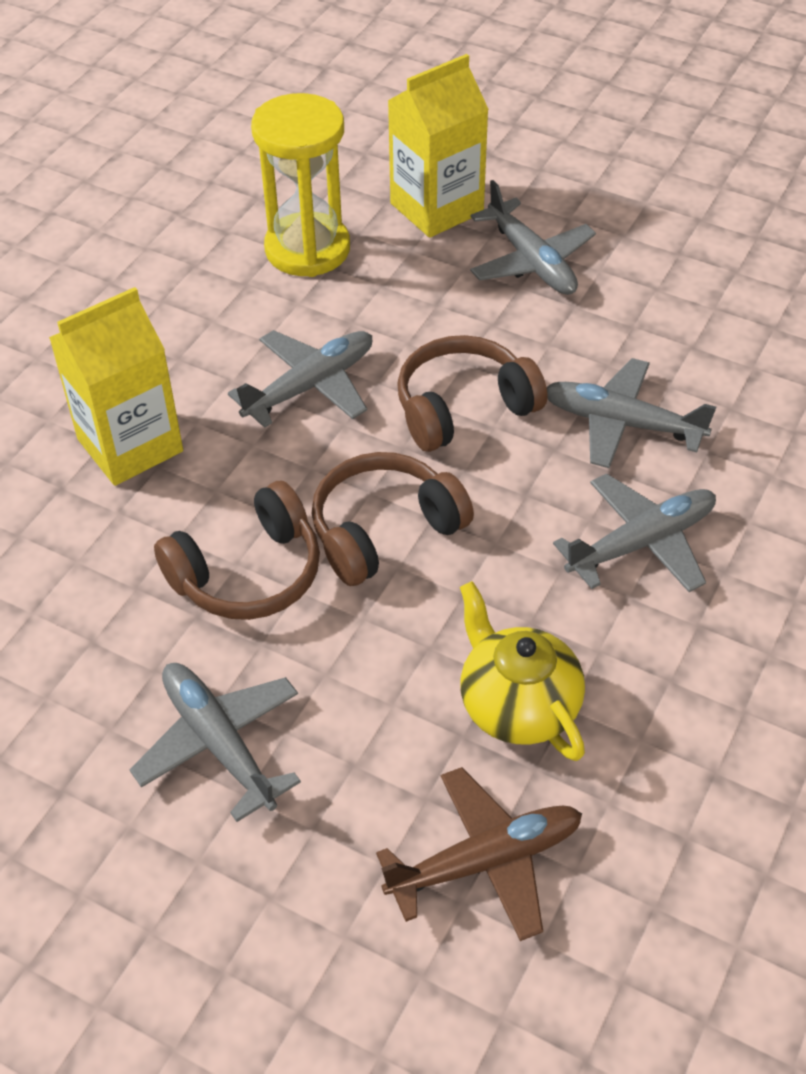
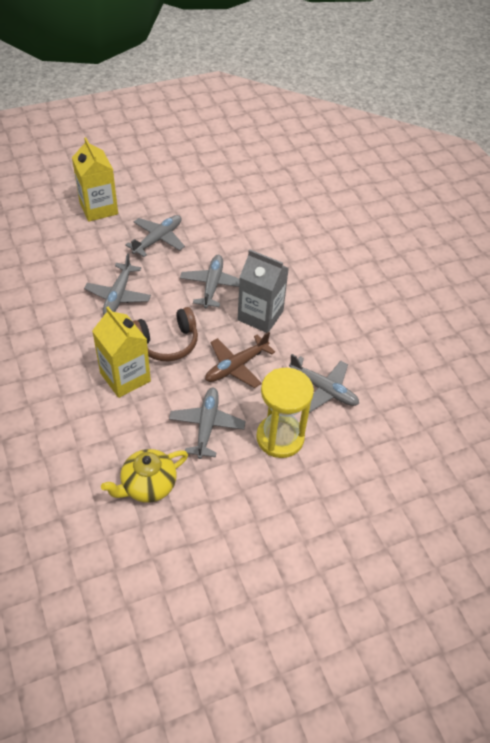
brown headphones: [154,481,320,620] [312,452,474,586] [397,335,547,452] = 3 -> [133,307,198,361] = 1
grey carton: none = 0 -> [238,249,289,333] = 1

